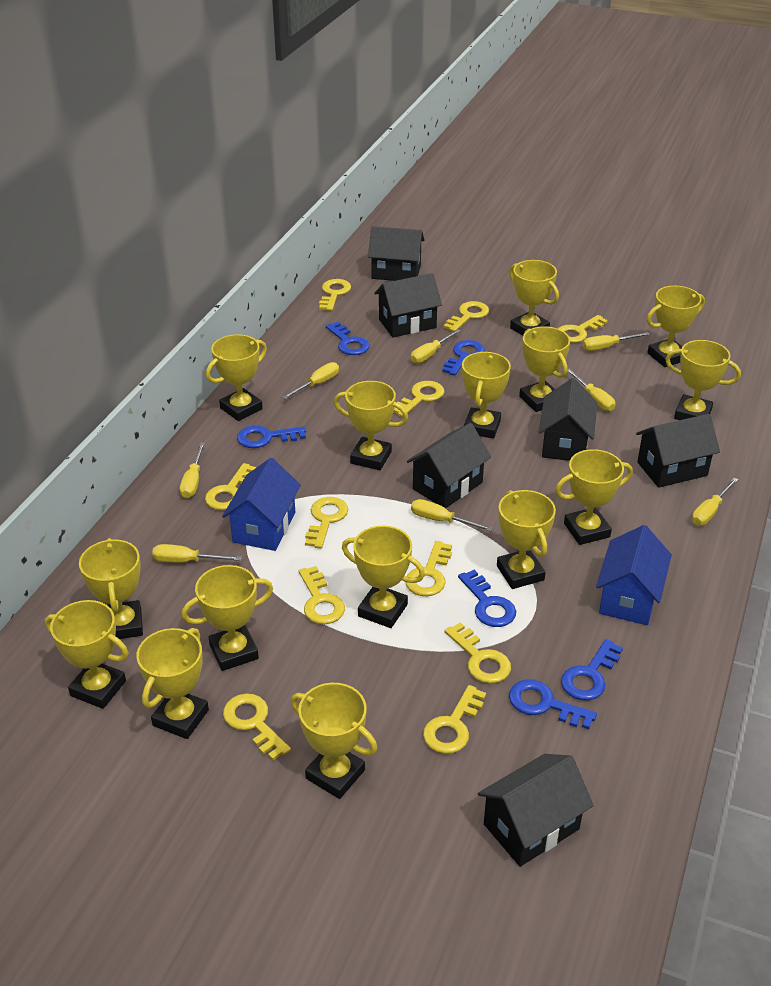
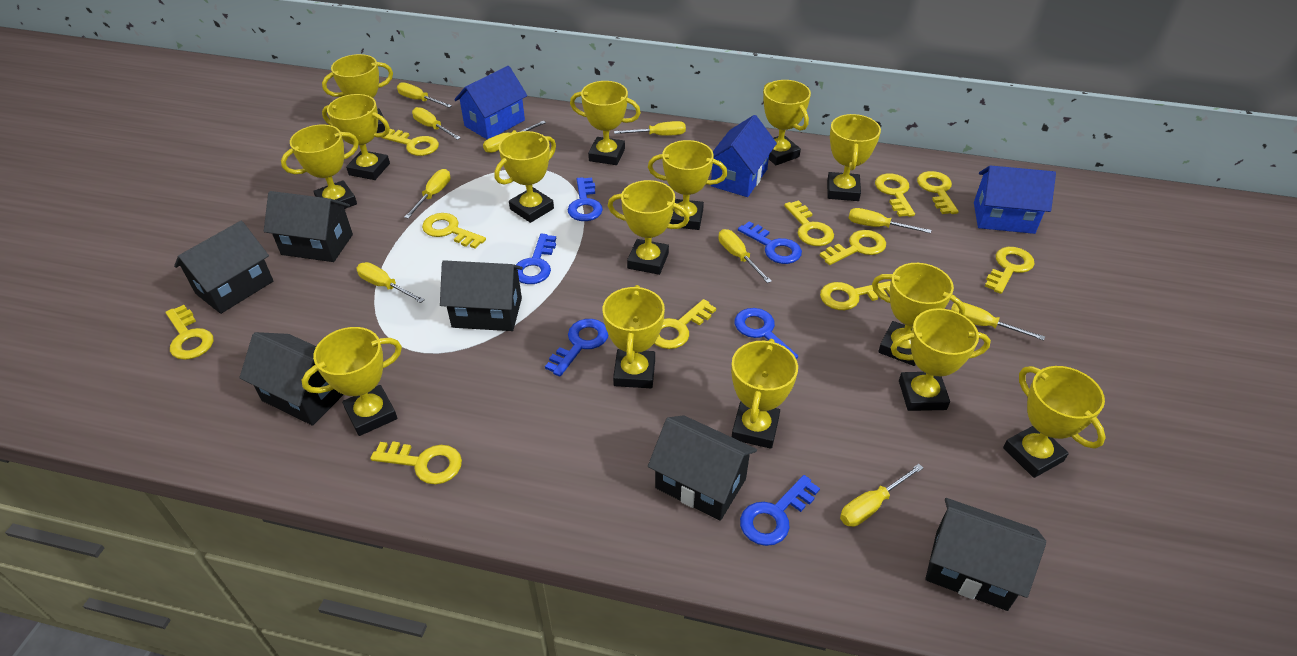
blue house: [222,458,301,551] [596,525,672,625] = 2 -> [454,66,527,139] [711,115,777,197] [974,165,1056,234] = 3
yellow screwdriver: [152,544,242,563] [180,443,205,498] [282,362,339,399] [411,329,461,363] [411,499,493,531] [567,369,615,411] [583,332,650,351] [692,478,738,526] = 8 -> [356,262,425,303] [397,82,452,108] [404,169,451,219] [412,107,461,140] [483,121,546,153] [614,121,686,136] [719,229,772,283] [840,464,923,527] [849,208,932,233] [951,302,1045,341] = 10

